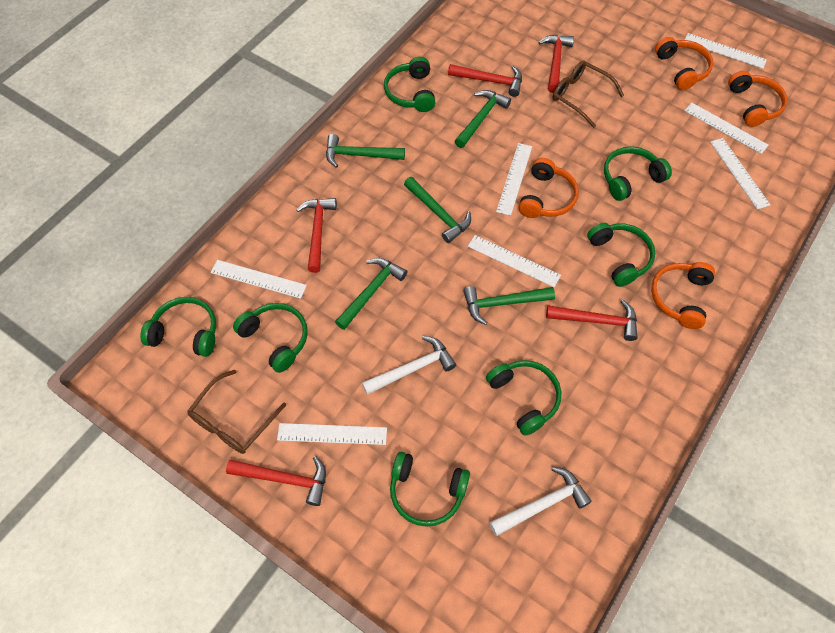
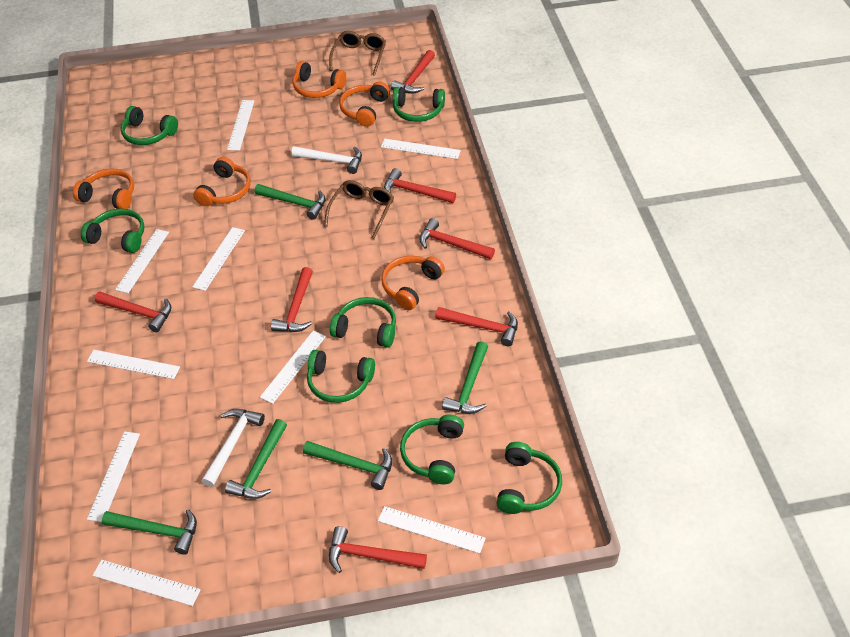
orange headphones: [518,158,579,218] [651,262,715,329] [655,37,713,90] [728,71,787,127] = 4 -> [73,168,134,209] [193,157,251,206] [292,61,346,98] [339,82,390,127] [381,256,445,310] = 5
red hammer: [226,456,326,506] [296,198,337,273] [448,64,522,97] [538,35,574,93] [546,299,638,341] = 5 -> [94,292,171,332] [271,267,313,332] [329,526,427,573] [384,168,456,203] [391,50,435,94] [419,218,495,259] [435,307,518,346] = 7
white ruler: [211,260,307,299] [277,423,387,445] [468,235,561,287] [496,143,532,216] [684,103,768,154] [685,33,767,69] [710,138,770,210] = 7 -> [87,350,180,379] [87,432,140,522] [93,560,201,606] [115,229,169,293] [193,227,245,291] [227,100,254,150] [260,331,326,404] [378,506,486,554] [381,139,461,159] = 9

